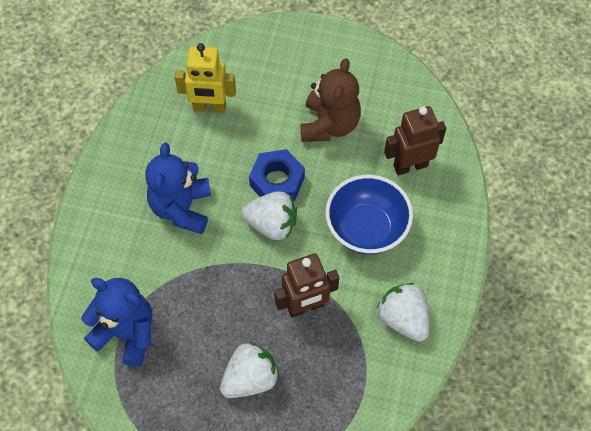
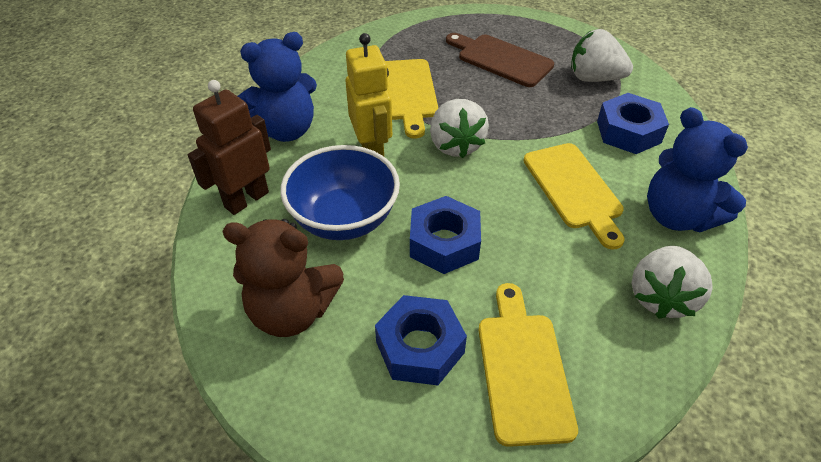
blue nut: [249,149,305,201] = 1 -> [375,295,467,385] [410,196,481,274] [597,93,669,154] = 3
brown cutting board: none = 0 -> [446,33,554,87] = 1
brown robot: [275,253,339,317] [384,106,446,175] = 2 -> [188,80,271,215] = 1
yellow cutting board: none = 0 -> [385,59,438,139] [479,283,578,447] [524,143,625,250] = 3

